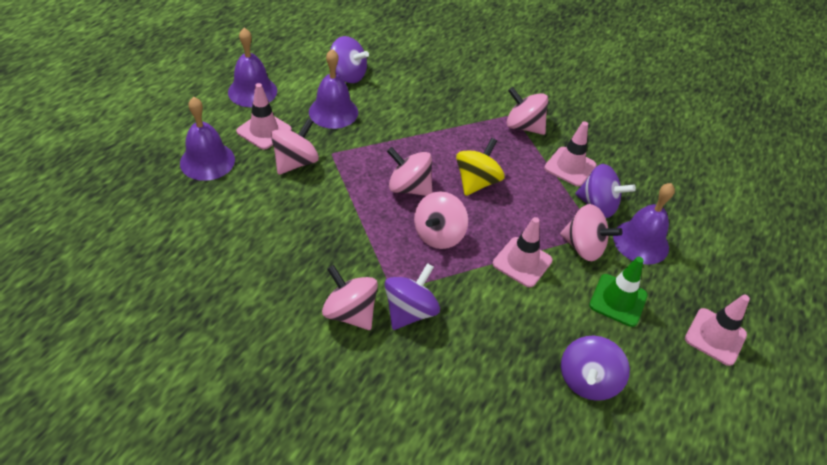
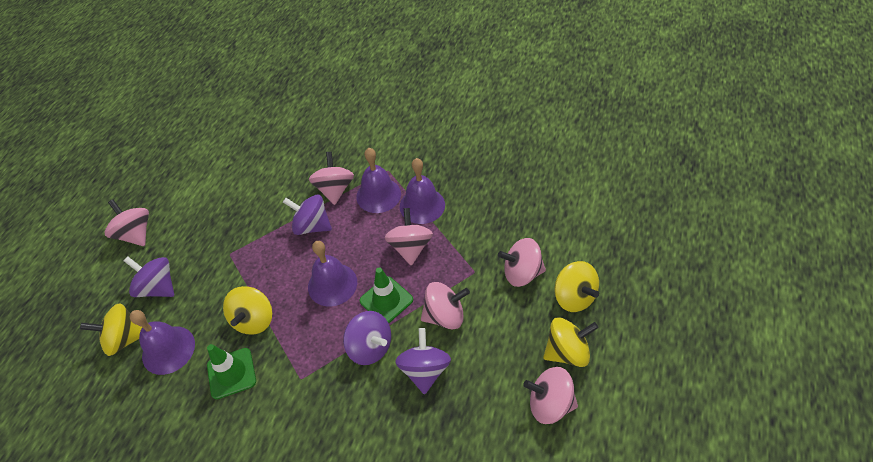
green traffic cone: [589,257,648,327] = 1 -> [207,344,256,399] [360,267,413,323] = 2
pink traffic cone: [236,83,292,150] [493,217,553,287] [544,121,596,187] [685,295,750,366] = 4 -> none = 0
yellow spinning top: [456,138,505,196] = 1 -> [80,303,142,356] [223,286,273,334] [543,317,598,367] [554,261,599,312] = 4

